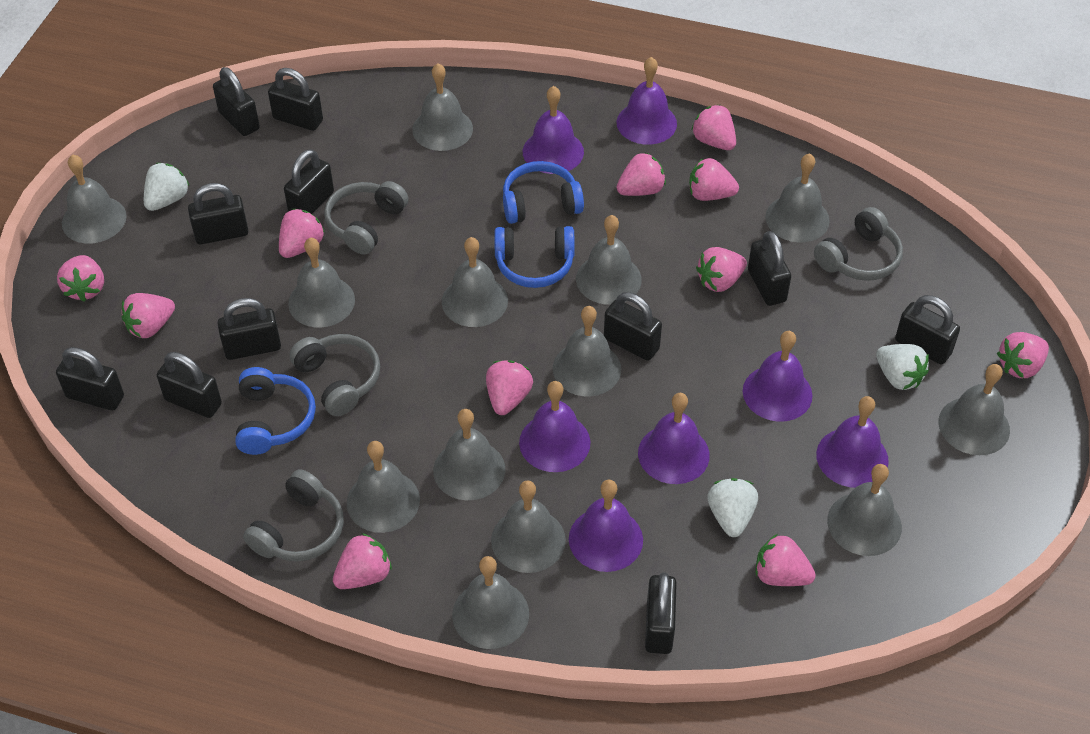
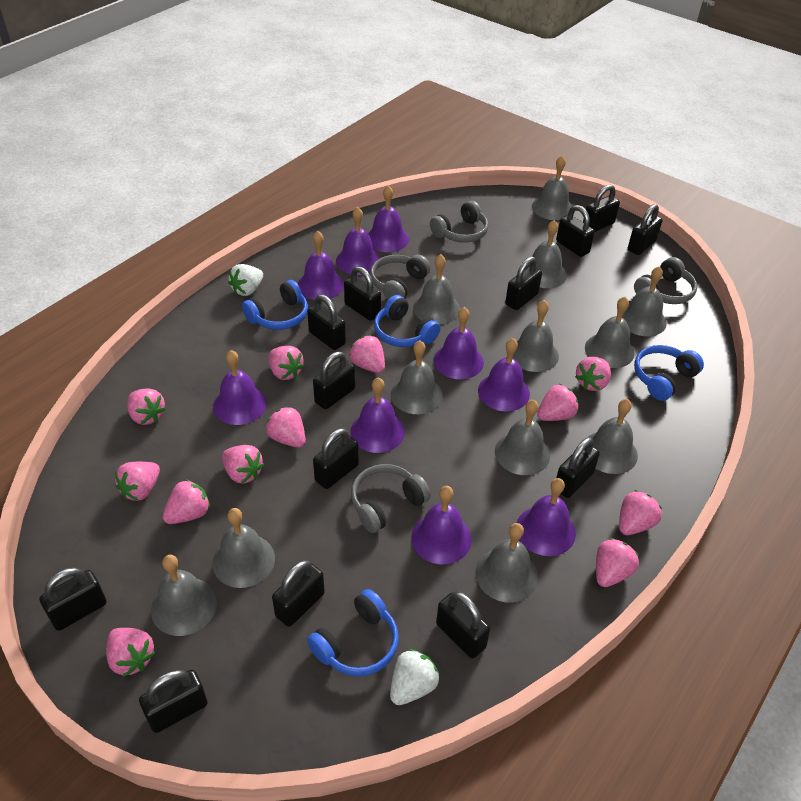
black padlock: [56,347,124,410] [157,352,222,418] [188,183,249,244] [213,67,260,136] [217,298,281,360] [268,68,323,131] [284,149,334,214] [604,292,662,361] [645,572,677,654] [748,231,791,306] [895,295,960,365] = 11 -> [39,567,107,631] [139,670,208,733] [272,560,325,627] [307,294,346,350] [313,352,355,409] [313,428,359,489] [344,266,381,321] [436,591,490,658] [505,257,542,310] [556,205,595,257] [556,437,600,498] [583,185,620,232] [628,204,662,255] = 13
blue headphones: [235,367,316,455] [494,226,575,288] [503,161,584,224] = 3 -> [242,280,308,330] [307,589,399,677] [374,295,440,347] [634,345,704,401] = 4
grey bell: [62,154,127,243] [288,237,355,327] [347,441,420,533] [412,63,473,151] [433,409,505,500] [442,237,508,327] [452,556,529,649] [491,480,566,573] [553,306,621,396] [576,215,642,305] [765,153,830,242] [827,464,902,556] [938,364,1010,455] = 13 -> [151,555,217,636] [212,508,275,588] [391,341,443,414] [413,254,460,325] [476,523,538,603] [495,400,550,475] [513,300,559,372] [526,220,567,288] [532,156,572,220] [585,297,635,368] [587,399,638,474] [622,266,667,336] = 12
pink strawberry: [57,255,104,302] [121,293,175,338] [279,209,325,258] [333,533,392,589] [486,360,533,415] [616,152,666,196] [689,158,739,201] [692,105,736,150] [696,247,747,292] [755,534,816,586] [997,332,1049,378] = 11 -> [106,628,155,677] [115,462,160,501] [127,388,166,425] [163,480,210,524] [222,445,264,484] [266,406,306,448] [269,346,304,380] [349,335,385,373] [537,384,578,421] [575,357,611,391] [596,538,639,587] [619,490,662,535] = 12
purple bell: [519,381,591,472] [523,86,584,174] [569,480,643,572] [617,57,677,145] [638,393,710,484] [743,331,813,422] [816,396,889,488] = 7 -> [213,350,267,425] [298,231,344,300] [336,207,380,275] [350,377,405,453] [368,185,409,252] [411,486,472,564] [434,307,484,379] [478,338,530,412] [517,478,576,556] = 9
white strawberry: [144,163,189,211] [707,478,758,537] [876,344,929,390] = 3 -> [228,264,263,296] [390,649,440,705] = 2

